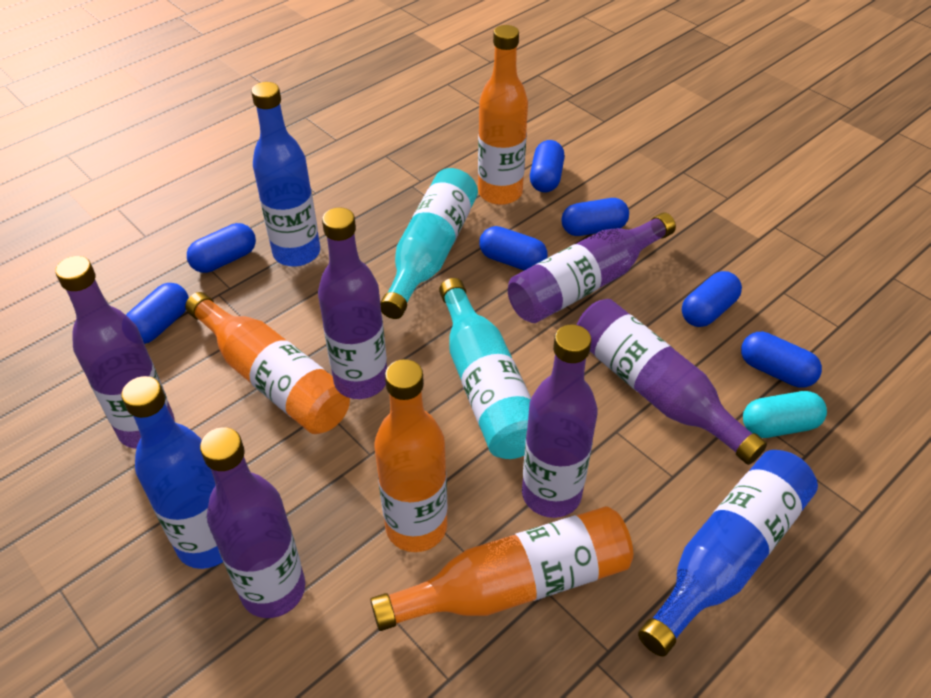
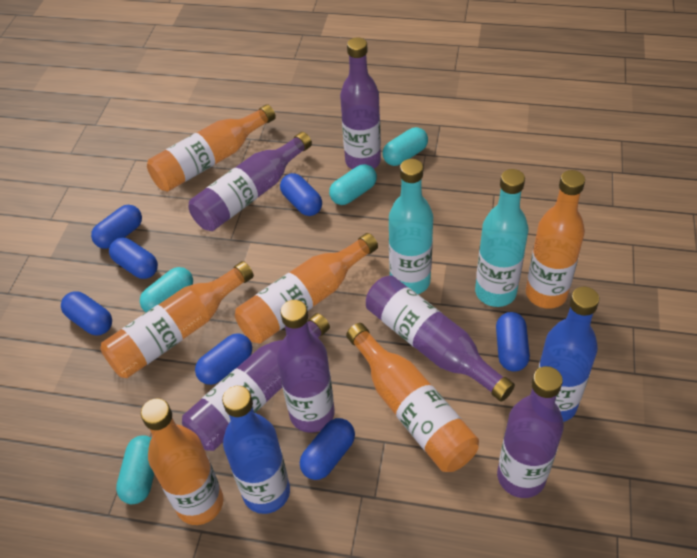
blue bottle: [121,376,223,569] [251,82,320,267] [638,450,818,656] = 3 -> [222,386,290,514] [538,287,599,422] = 2
orange bottle: [185,292,350,434] [370,506,633,631] [374,359,447,552] [478,25,528,205] = 4 -> [100,261,254,378] [141,398,223,525] [147,104,276,192] [235,233,378,344] [346,323,479,472] [526,170,585,309] = 6
turquoise capsule: [743,391,827,438] = 1 -> [116,436,154,504] [140,267,193,312] [329,164,377,205] [382,127,428,166] = 4

